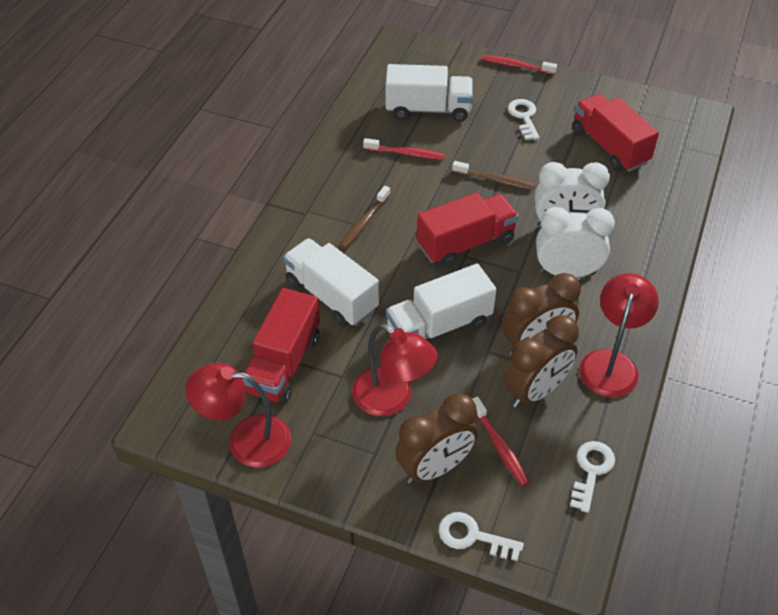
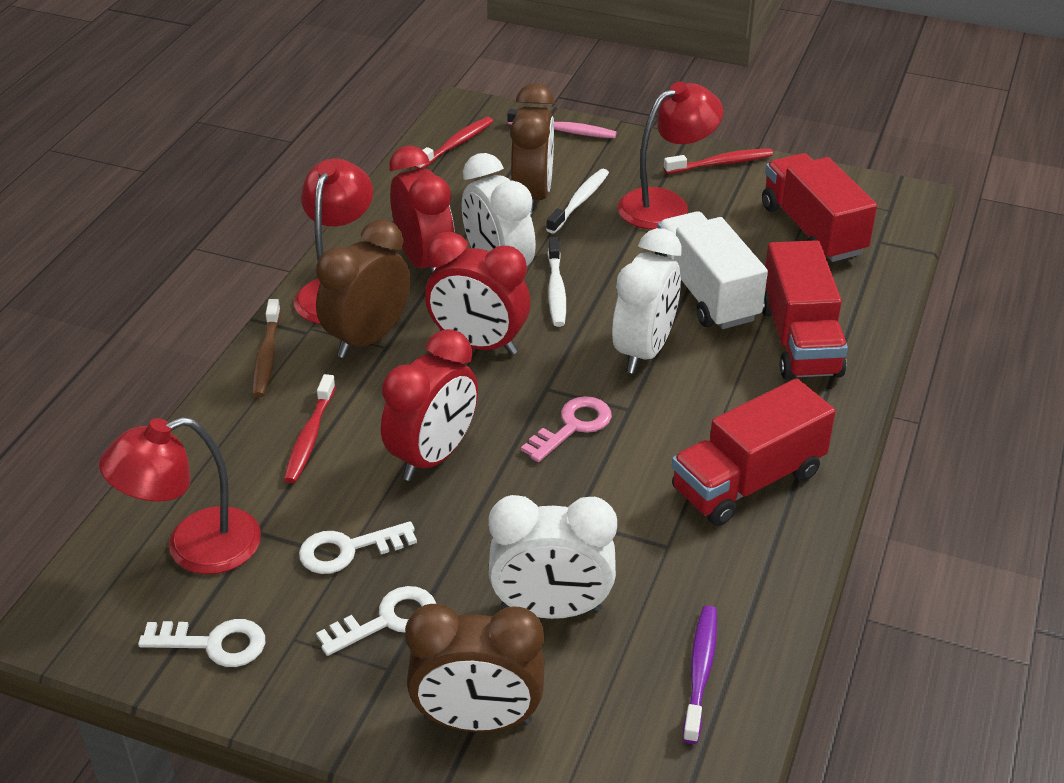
brown toothbrush: [340,186,390,249] [452,161,535,190] = 2 -> [252,299,281,397] = 1
pink key: none = 0 -> [521,396,612,462] = 1
pink toothbrush: none = 0 -> [507,109,617,138] = 1
purple toothbrush: none = 0 -> [683,606,717,744] = 1
red clock: none = 0 -> [381,329,478,481] [389,146,455,274] [425,232,530,355] = 3
white clock: [534,162,610,229] [536,207,615,277] = 2 -> [462,153,536,266] [488,495,617,619] [612,228,682,374] = 3
white toothbrush: none = 0 -> [546,169,609,234] [547,237,566,327] = 2
white truck: [283,238,379,327] [386,64,473,122] [386,264,497,339] = 3 -> [655,211,768,329] = 1

